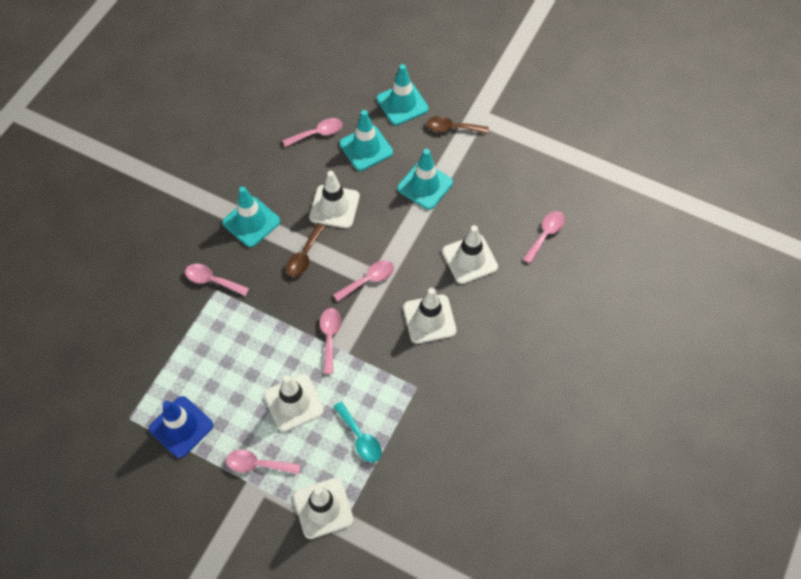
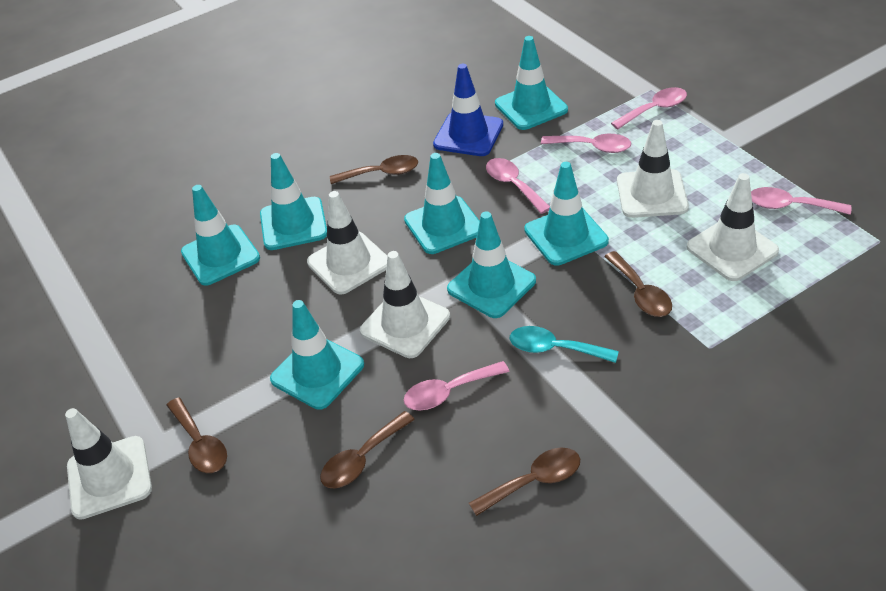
brown spoon: [286,223,326,277] [426,116,489,134] = 2 -> [166,397,227,473] [320,411,415,488] [330,155,418,184] [469,448,580,516] [604,251,672,317] = 5
pink spoon: [185,264,249,296] [226,450,300,474] [282,118,343,147] [320,308,341,374] [333,260,394,302] [523,211,565,264] = 6 -> [404,361,509,411] [486,158,550,214] [541,134,631,153] [611,87,687,129] [751,187,851,215] = 5
turquoise traffic cone: [223,186,280,247] [339,110,393,171] [377,64,429,125] [397,149,453,210] = 4 -> [181,185,260,286] [260,153,327,250] [270,300,364,410] [404,153,480,254] [447,211,536,318] [495,36,568,130] [524,162,609,266] = 7

